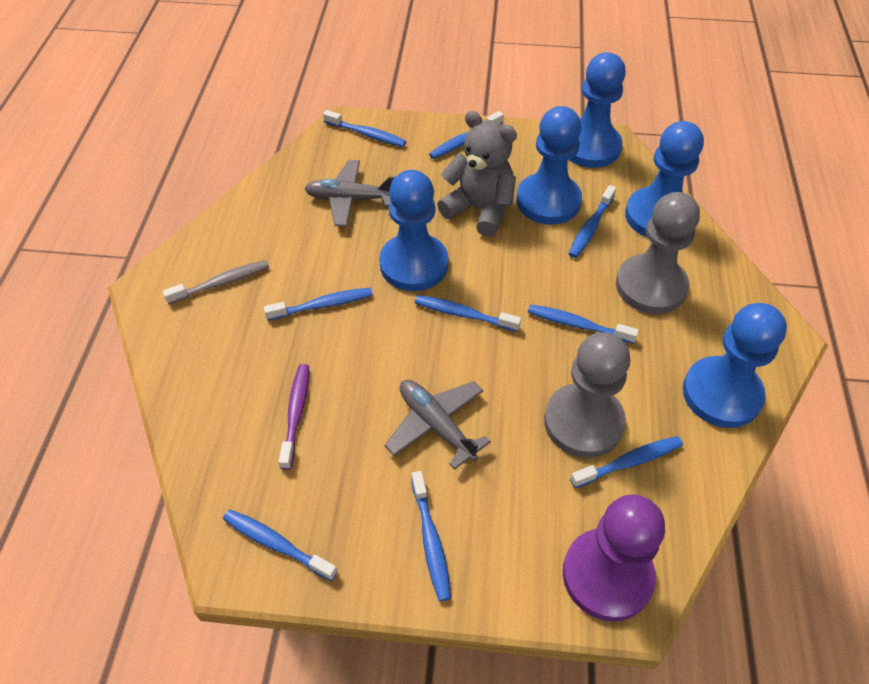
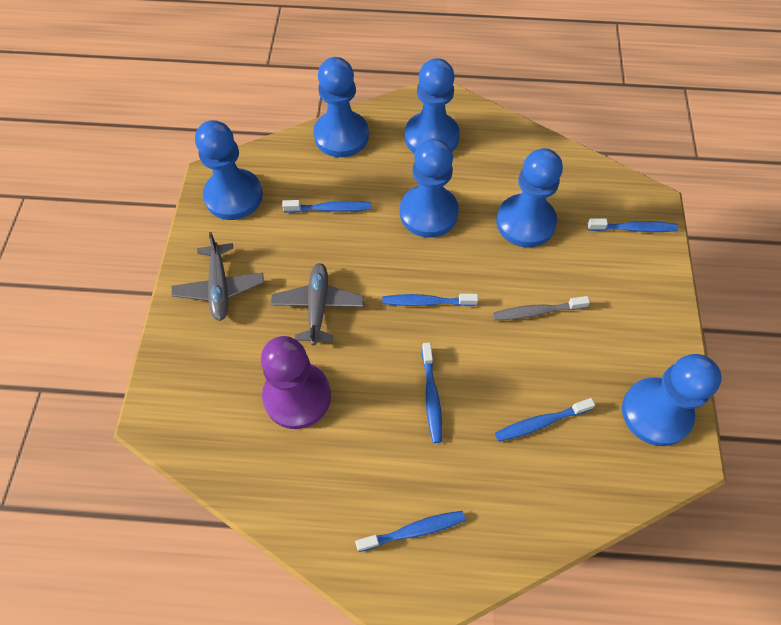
blue pawn: [379,170,448,291] [517,106,582,225] [568,52,626,168] [625,121,704,237] [683,303,787,428] = 5 -> [195,120,263,220] [313,57,369,157] [400,138,459,238] [404,58,460,154] [496,148,563,247] [622,354,722,446] = 6
blue toothbrush: [223,510,338,581] [264,288,373,321] [323,110,406,147] [411,471,451,601] [415,295,521,332] [429,111,504,159] [528,304,639,344] [568,185,616,258] [570,436,683,488] = 9 -> [282,200,371,213] [355,511,466,552] [382,293,478,306] [422,343,442,443] [495,398,595,442] [587,218,678,232] = 6
grey pawn: [544,332,630,458] [616,192,700,314] = 2 -> none = 0
grey teddy bear: [437,111,517,237] = 1 -> none = 0
purple toothbrush: [278,364,309,470] = 1 -> none = 0

